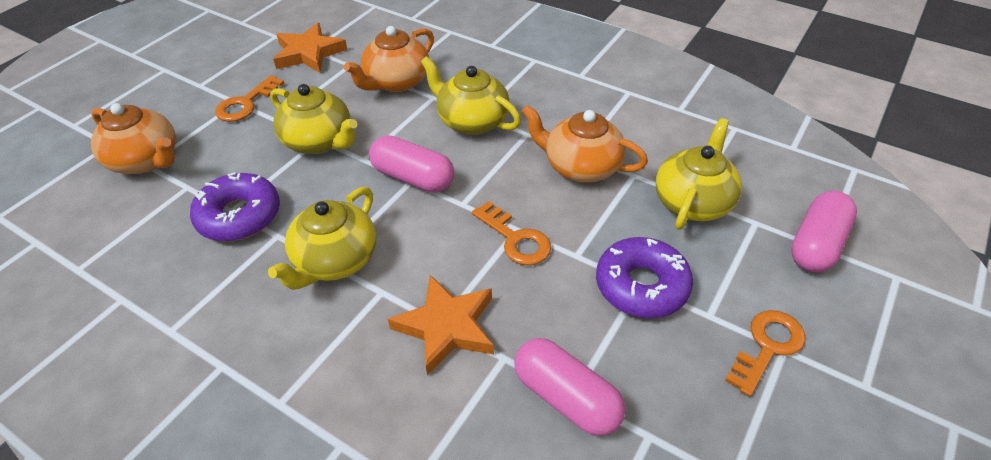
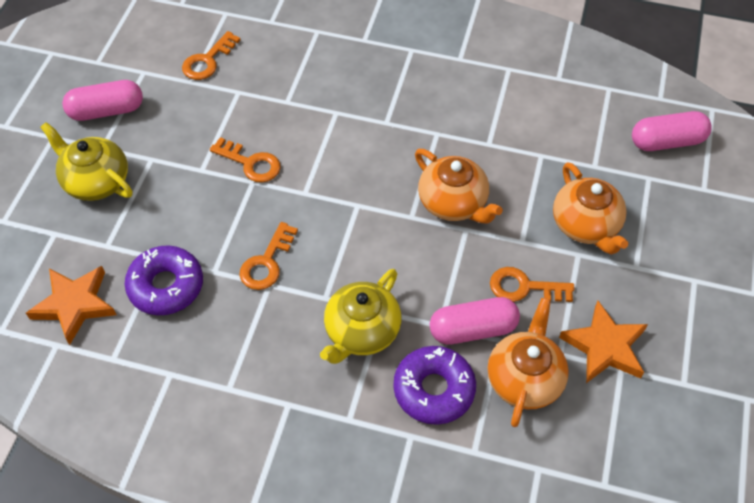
orange key: [215,75,284,122] [472,201,551,265] [725,310,806,397] = 3 -> [182,31,241,80] [209,137,281,183] [239,222,298,290] [490,267,575,302] = 4
yellow teapot: [268,187,376,290] [270,84,357,154] [421,56,521,135] [656,118,742,230] = 4 -> [40,122,132,201] [320,269,401,364] = 2

